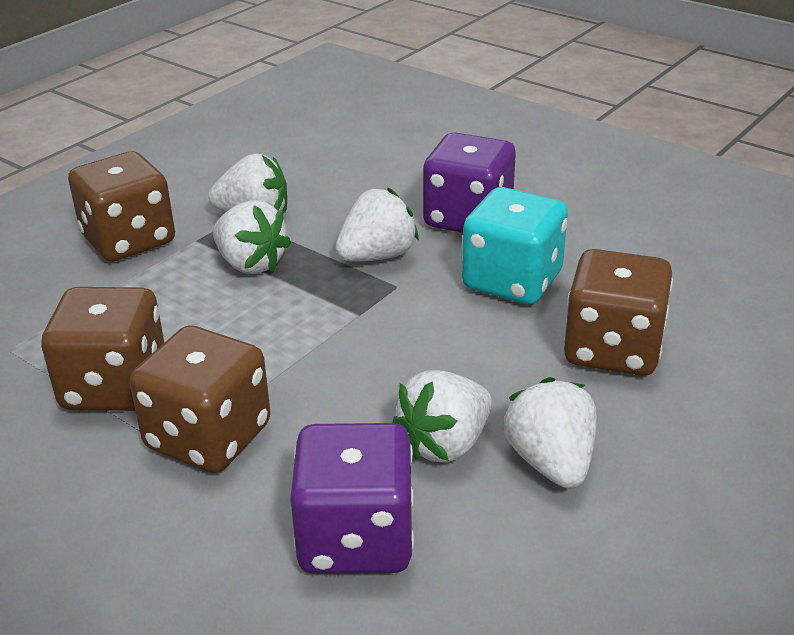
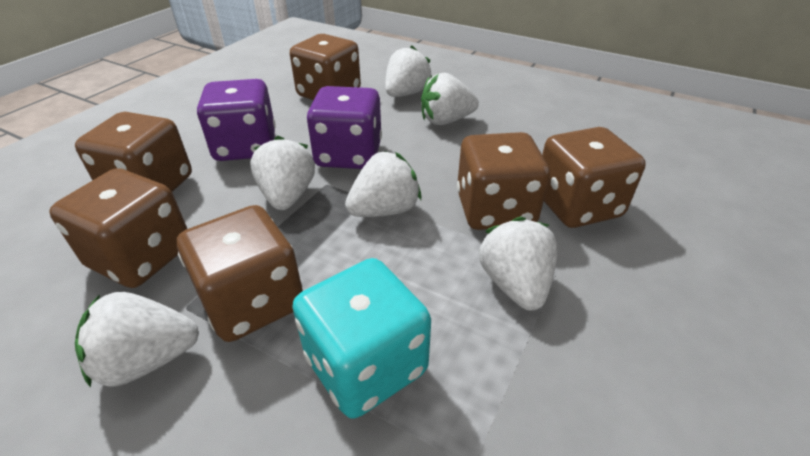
brown dice: [41,287,164,411] [68,151,175,261] [130,326,271,473] [564,249,673,376] = 4 -> [49,168,187,288] [75,112,192,192] [177,205,303,342] [290,34,361,100] [457,132,550,230] [542,127,646,228] = 6
white strawberry: [208,154,287,213] [213,200,291,274] [336,188,419,262] [392,371,492,463] [504,377,597,488] = 5 -> [75,292,199,388] [250,136,315,210] [345,151,421,217] [385,46,432,97] [421,73,479,125] [479,217,558,311] = 6

